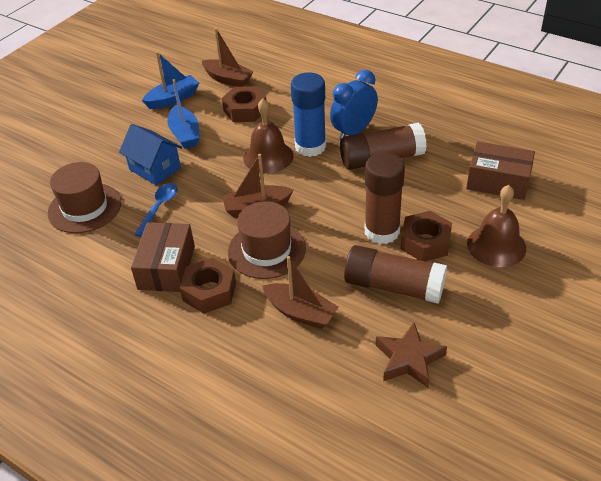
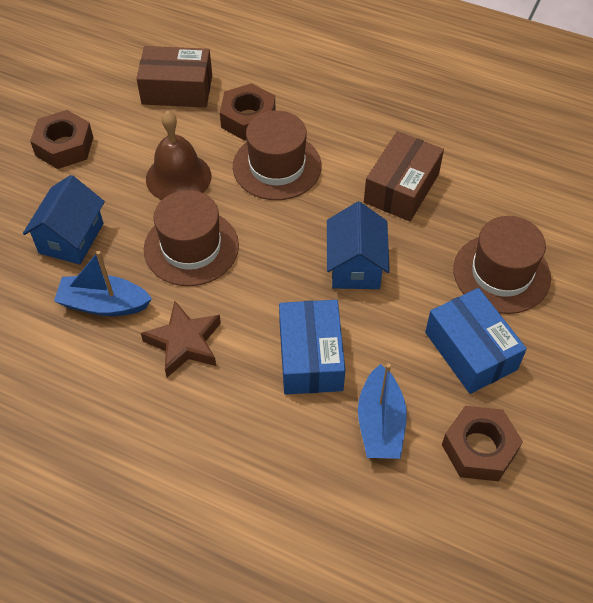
blue box: none = 0 -> [279,300,345,395] [425,288,527,394] = 2
blue clock: [330,70,378,140] = 1 -> none = 0
blue glue stick: [291,73,326,157] = 1 -> none = 0
blue house: [119,124,182,186] = 1 -> [23,175,105,265] [327,202,390,289] = 2
blue spoon: [134,183,177,237] = 1 -> none = 0
brown bell: [243,99,294,173] [467,185,526,267] = 2 -> [146,111,211,200] = 1
brown boat: [202,28,253,87] [222,154,293,218] [262,256,339,329] = 3 -> none = 0
brown glue stick: [340,123,427,170] [344,245,447,304] [365,153,405,244] = 3 -> none = 0
brown hat: [48,162,121,233] [228,201,306,279] = 2 -> [144,190,239,286] [233,110,322,200] [453,216,551,314] = 3

